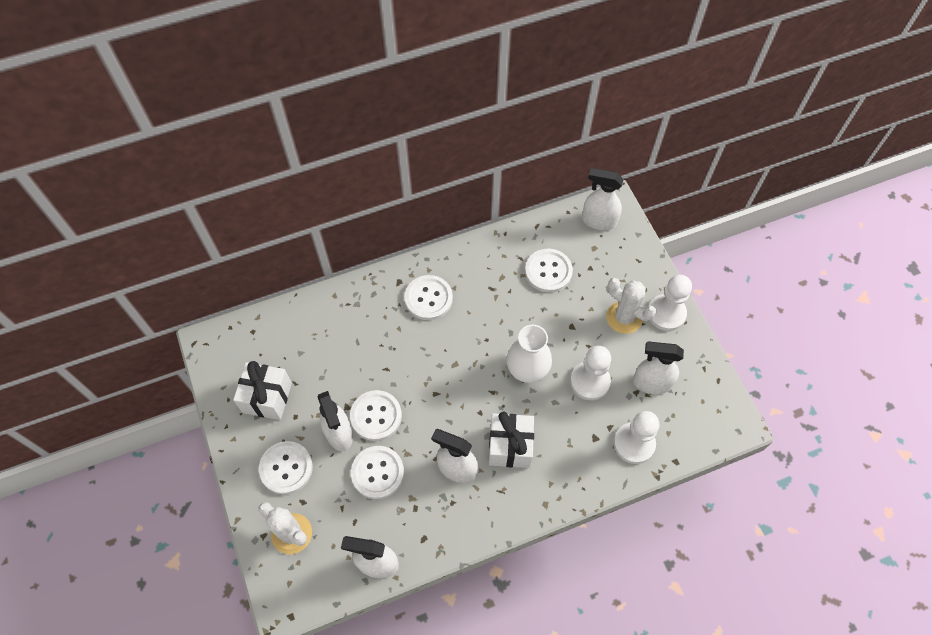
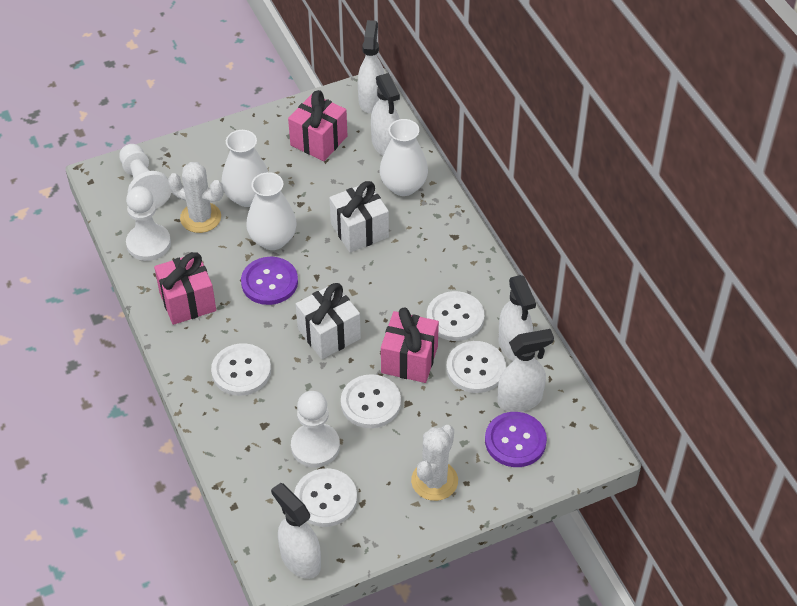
pink gift: none = 0 -> [154,252,216,325] [288,90,347,161] [381,307,439,383] = 3
purple button: none = 0 -> [241,257,298,305] [485,412,547,467] = 2
white vase: [506,325,552,383] = 1 -> [222,130,268,207] [246,172,297,250] [380,119,428,196] = 3

